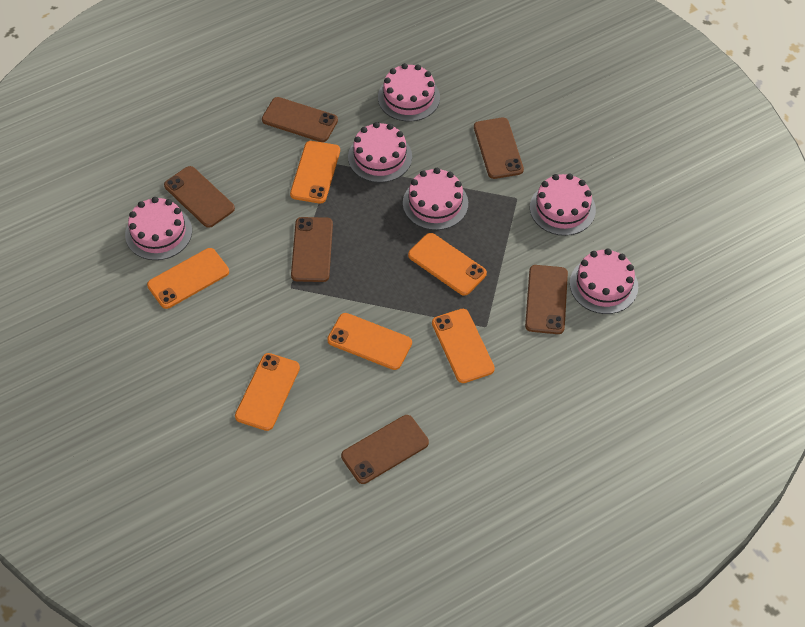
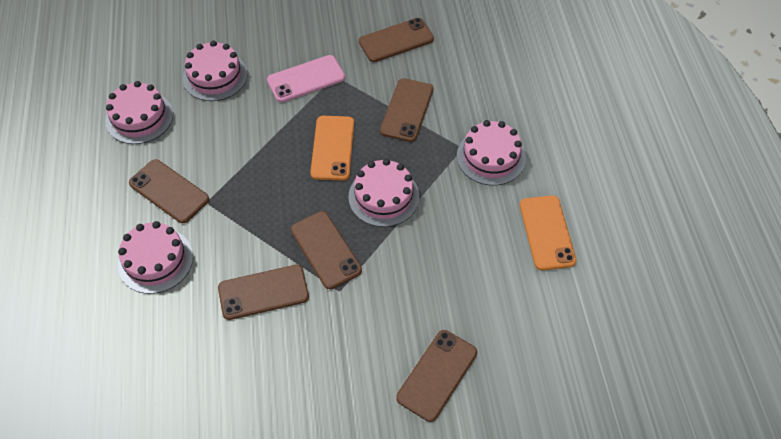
orange phone: [147,248,229,309] [235,353,300,431] [290,141,340,203] [327,313,412,370] [408,233,487,296] [432,309,495,383] = 6 -> [310,116,354,181] [520,195,576,270] = 2
pink cake: [125,197,192,260] [348,122,412,183] [378,63,440,122] [403,168,468,230] [530,173,596,236] [570,248,638,314] = 6 -> [105,81,173,144] [118,221,193,294] [183,41,247,101] [348,159,419,227] [457,120,526,186] = 5
pink phone: none = 0 -> [267,55,345,102] = 1

